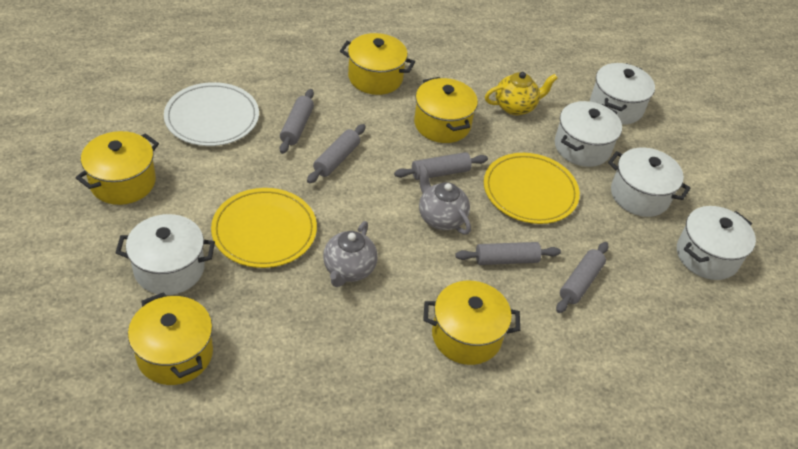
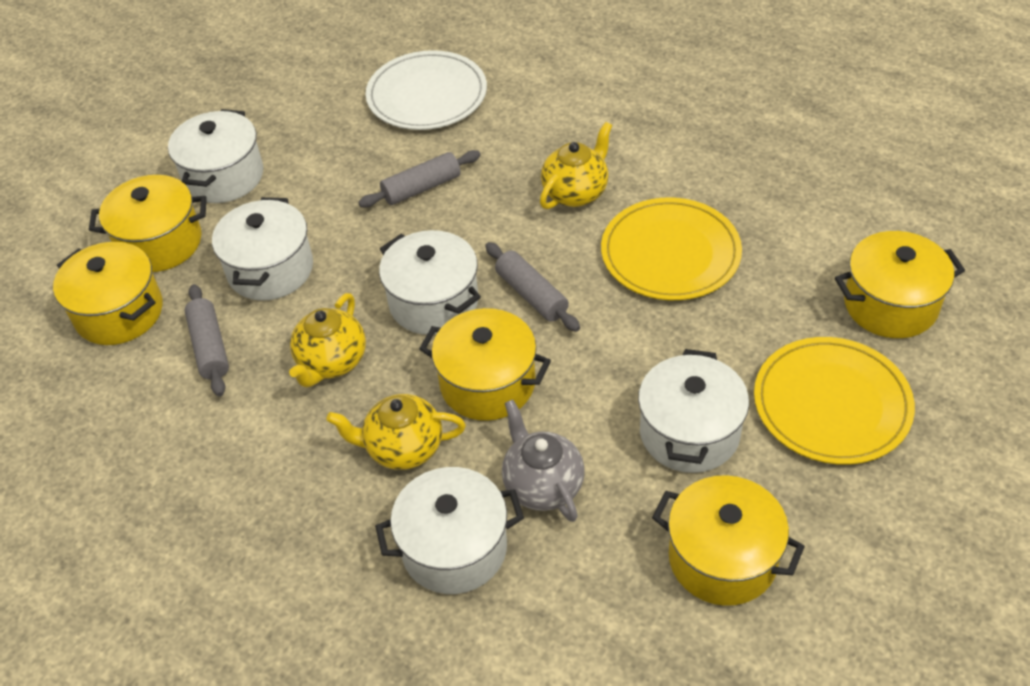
grey rolling pin: [280,89,314,154] [307,124,365,184] [394,152,488,180] [455,242,561,265] [556,242,608,313] = 5 -> [184,284,229,397] [358,150,481,207] [485,242,580,332] = 3
grey teapot: [323,221,378,287] [419,164,471,235] = 2 -> [502,400,585,522] = 1
yellow teapot: [485,72,558,116] = 1 -> [289,293,366,388] [326,394,466,470] [540,122,612,209] = 3

